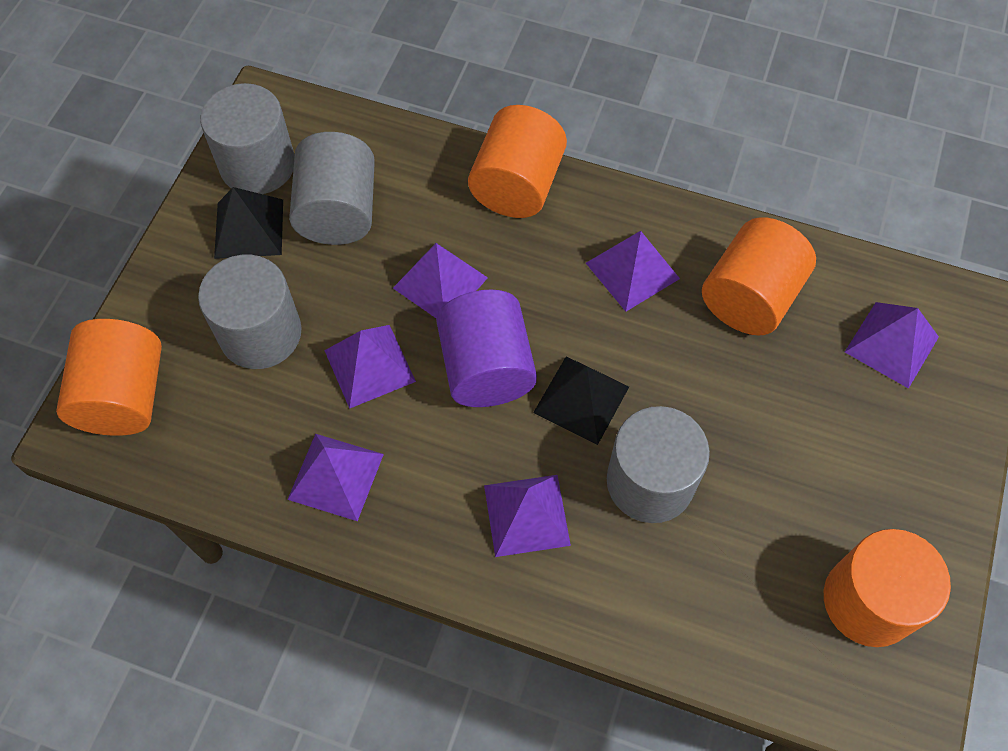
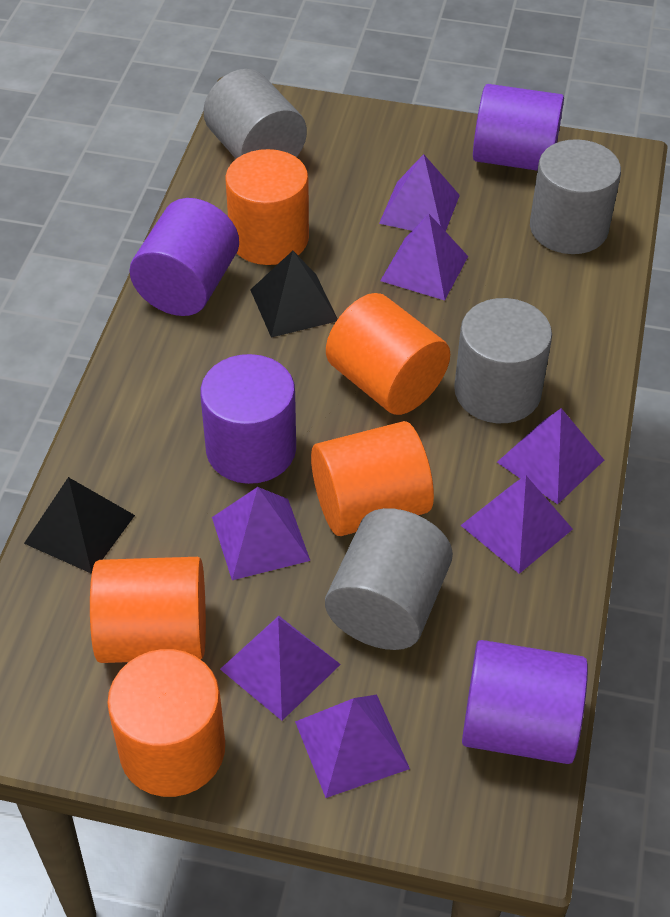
orange cylinder: [56,319,162,436] [468,105,567,218] [702,217,816,336] [824,529,951,647] = 4 -> [90,557,206,663] [107,649,225,797] [225,149,309,265] [311,421,434,536] [326,293,450,415] = 5
purple cylinder: [436,290,537,407] = 1 -> [129,198,239,316] [200,354,296,484] [462,640,588,764] [473,84,564,171] = 4
purple pyramid: [287,434,384,521] [324,325,416,409] [393,243,488,318] [484,475,571,557] [586,231,680,312] [845,302,939,389] = 6 -> [212,487,310,580] [220,616,341,721] [295,695,410,798] [379,154,460,231] [380,214,468,301] [460,476,573,574] [497,408,604,504] = 7

